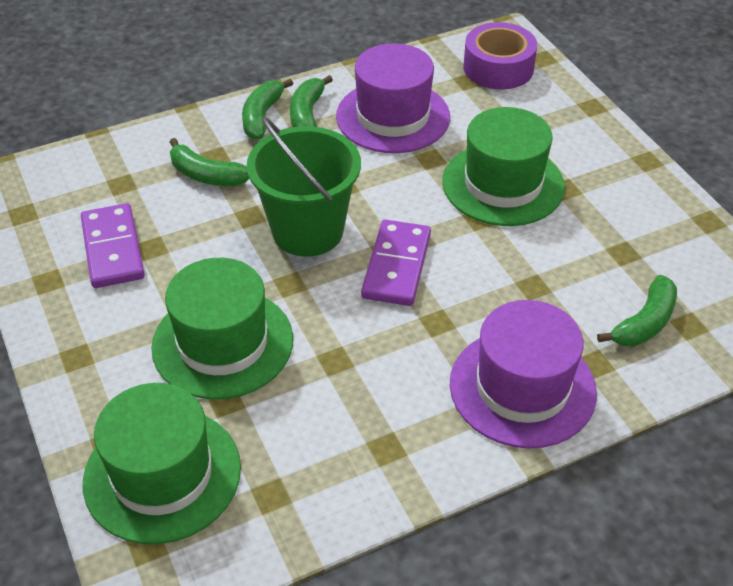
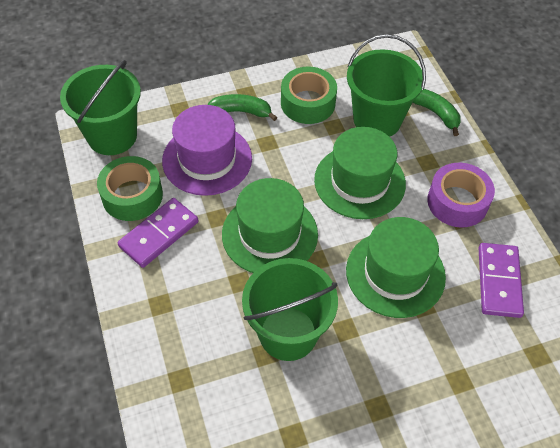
green banana: [170,138,249,186] [242,79,293,140] [290,75,333,127] [597,275,677,347] = 4 -> [208,94,277,121] [413,89,461,136] = 2
green bucket: [247,117,361,256] = 1 -> [60,60,141,155] [242,258,338,361] [347,34,426,137] = 3
green tape: none = 0 -> [97,156,163,221] [281,67,337,124] = 2
purple hat: [336,43,450,153] [450,300,597,448] = 2 -> [162,105,252,196] = 1

